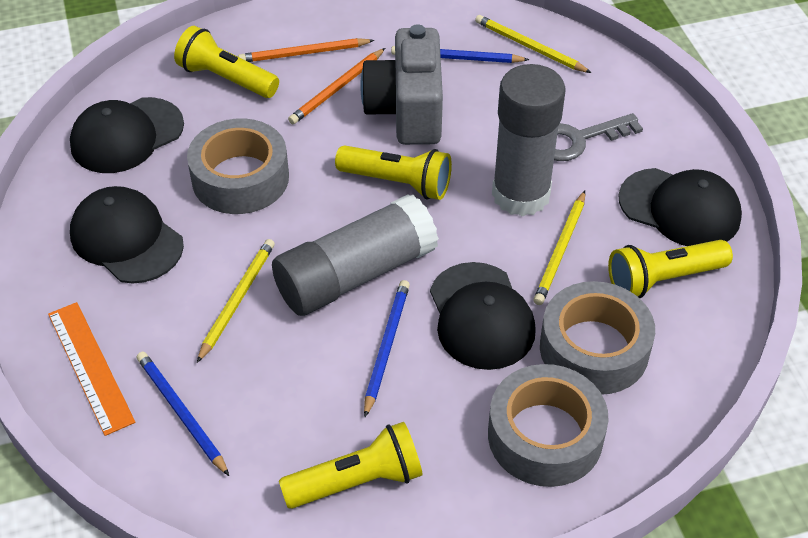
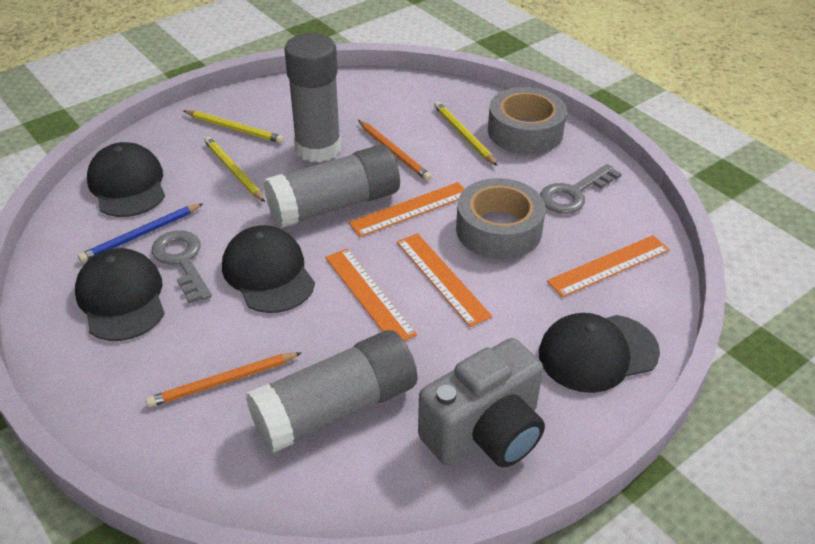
blue pencil: [137,351,229,476] [364,280,410,417] [391,46,529,63] = 3 -> [78,203,203,262] = 1
grey glue stick: [272,194,439,316] [492,64,566,217] = 2 -> [246,330,417,453] [264,145,400,228] [284,33,341,162] = 3
grey key: [554,113,643,161] = 1 -> [152,230,212,304] [540,164,622,214] = 2
grey tape: [187,118,289,214] [488,364,609,487] [540,281,655,394] = 3 -> [456,178,546,259] [488,87,567,154] = 2
orange ruler: [48,302,135,436] = 1 -> [325,248,417,341] [349,182,464,237] [397,233,492,327] [547,235,670,297] = 4
yellow flashlight: [174,26,279,98] [279,422,423,509] [335,145,452,200] [608,240,733,298] = 4 -> none = 0

